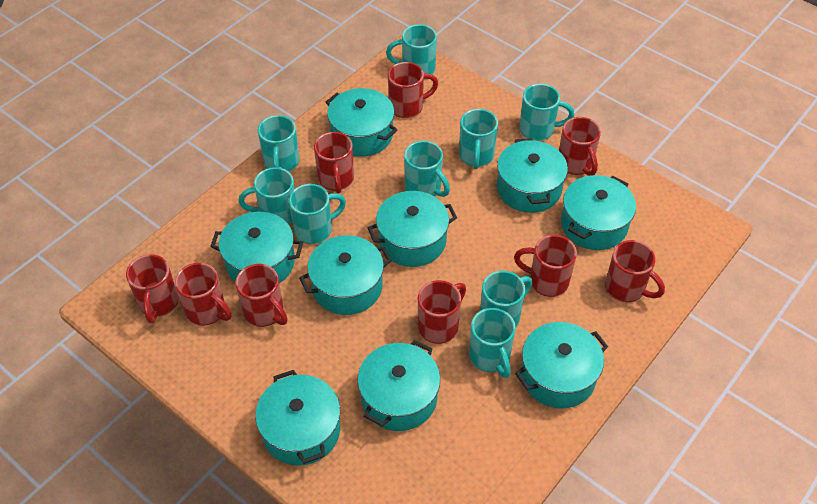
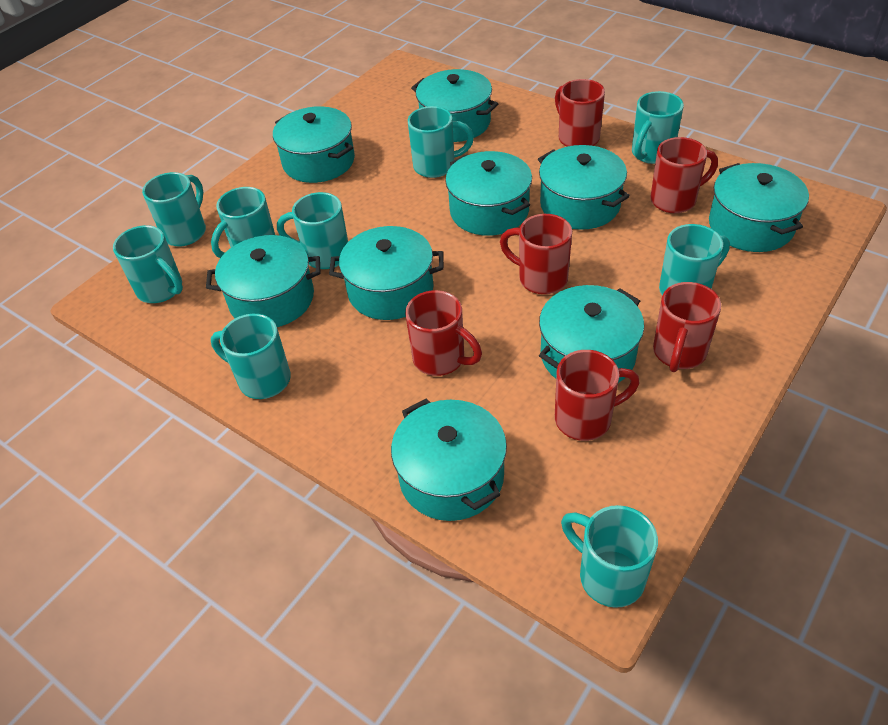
red mug: [126,254,178,323] [175,263,232,326] [235,264,288,327] [314,132,354,193] [388,62,438,118] [418,280,466,344] [514,235,577,297] [559,117,601,176] [605,240,665,302] = 9 -> [405,290,482,376] [500,214,572,294] [555,79,605,147] [555,350,639,441] [650,137,718,213] [653,282,721,372] = 6

